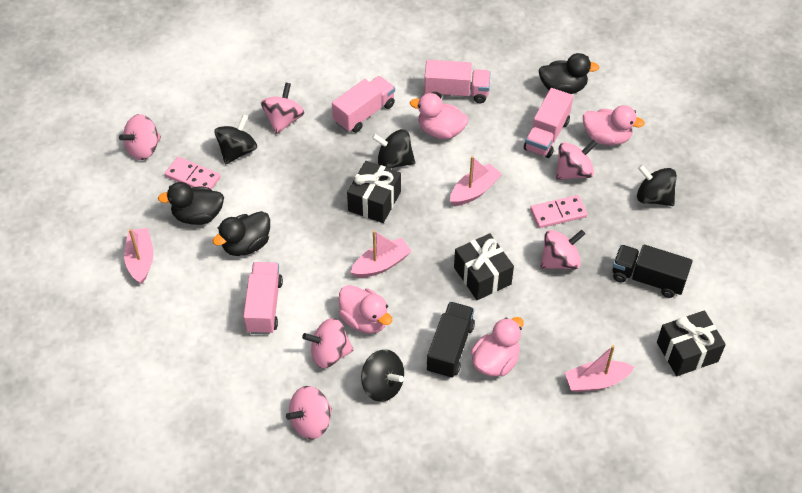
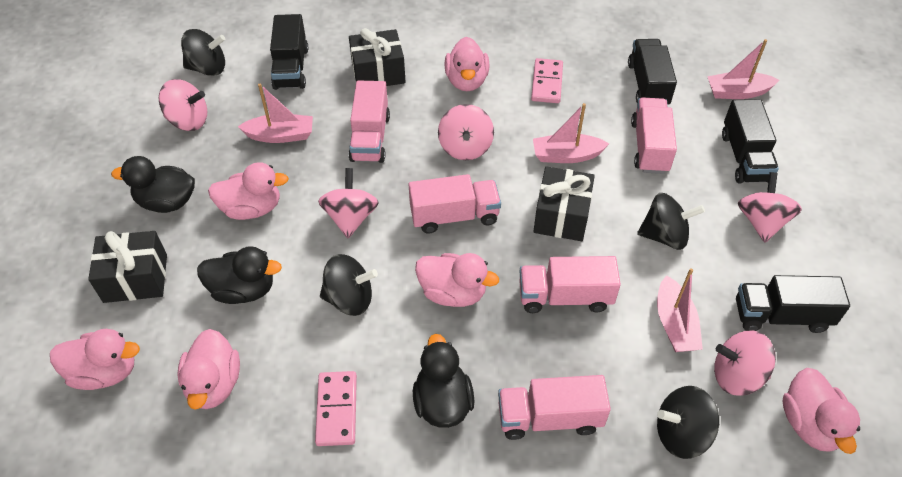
black truck: [427,302,475,378] [613,245,693,298] = 2 -> [270,14,308,90] [628,39,677,104] [722,99,779,183] [736,275,850,333] = 4
pink duck: [339,285,392,334] [410,93,469,139] [471,317,524,376] [583,105,645,145] = 4 -> [50,329,140,390] [177,329,240,410] [208,162,289,220] [415,253,499,307] [444,37,490,91] [783,368,860,454] = 6
pink spinning top: [119,114,161,160] [261,83,305,134] [286,386,332,439] [302,318,353,368] [540,230,585,269] [556,140,597,180] = 6 -> [159,79,207,131] [318,168,379,238] [438,104,494,160] [714,330,776,396] [738,172,802,243] = 5
pink truck: [243,262,283,335] [332,76,395,133] [424,60,491,103] [524,88,573,158] = 4 -> [349,80,390,163] [409,174,501,234] [498,375,611,440] [519,256,621,313] [631,98,677,174] = 5

